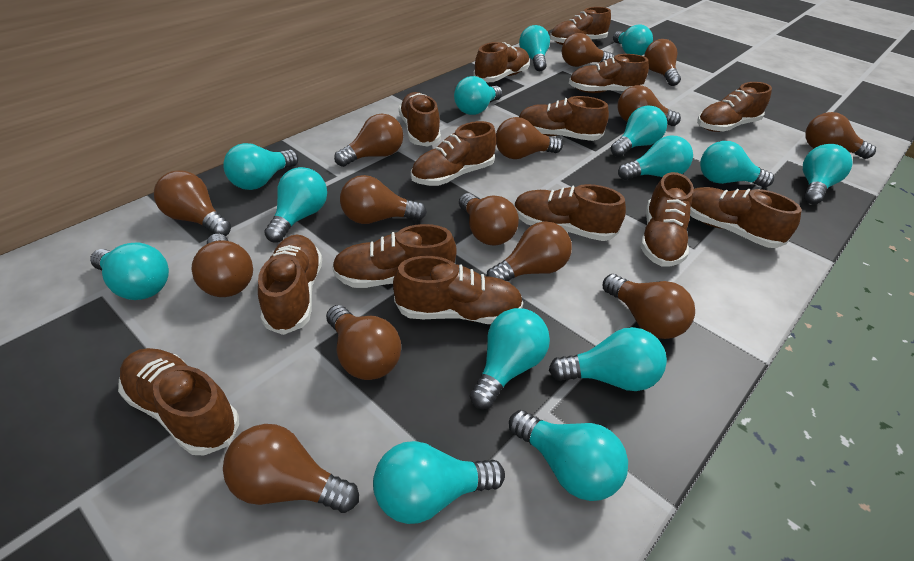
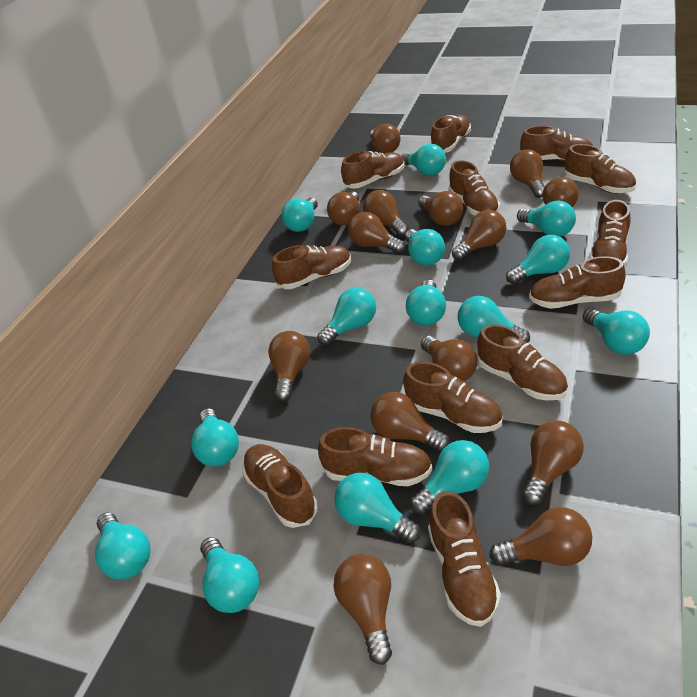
brown shoe: [118,348,239,455] [258,235,322,335] [332,224,457,288] [393,256,523,324] [399,92,441,147] [411,121,496,186] [473,42,530,82] [514,184,626,241] [518,96,609,141] [550,7,611,45] [569,54,649,93] [640,172,694,266] [690,187,801,248] [697,82,772,132] = 14 -> [242,444,318,528] [272,245,351,289] [318,427,432,486] [341,151,405,189] [403,362,503,433] [428,491,501,627] [431,115,471,153] [449,160,500,215] [477,324,568,400] [520,126,593,162] [529,256,626,309] [565,144,636,193] [590,200,630,267] = 13

